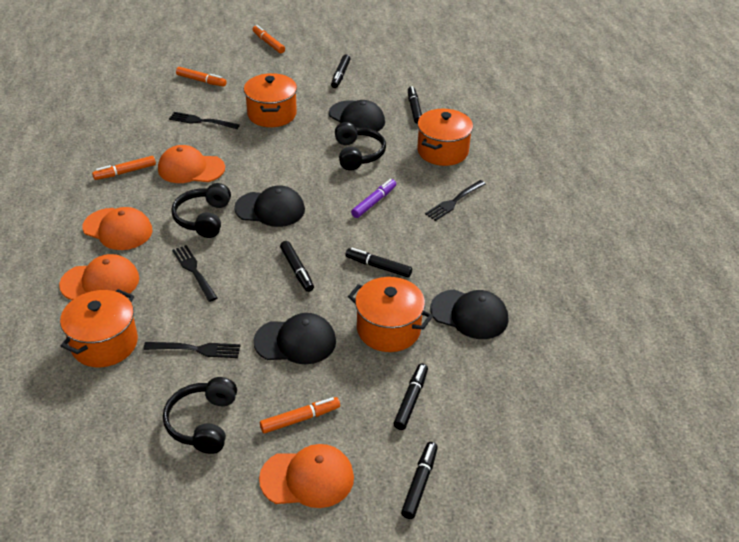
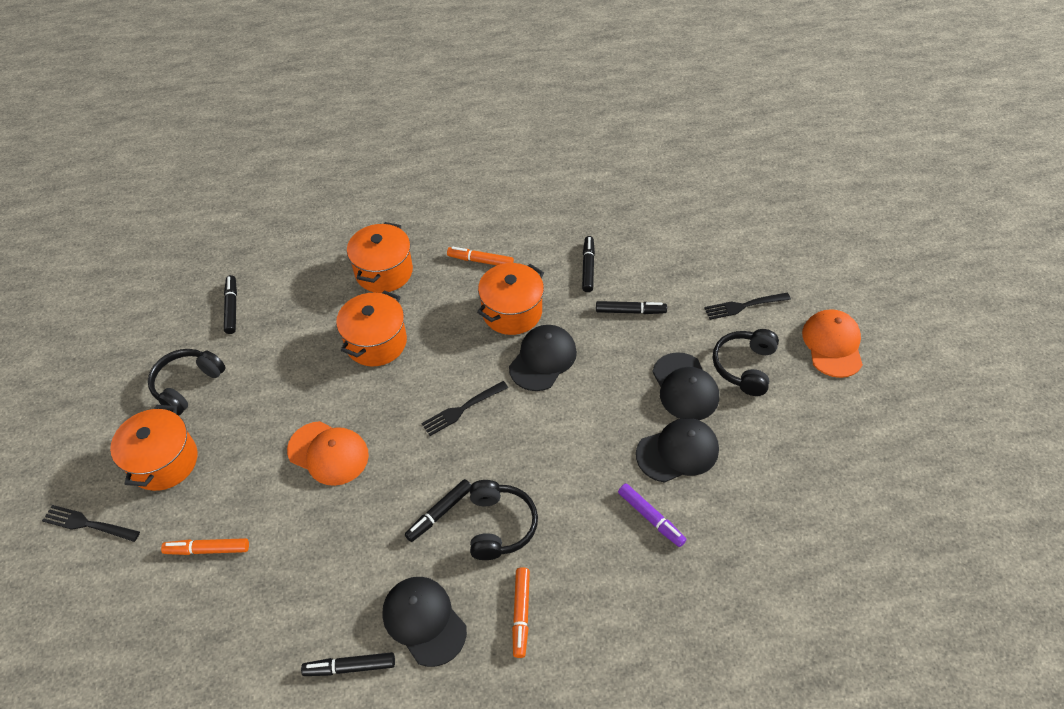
black fork: [143,342,241,358] [169,112,240,129] [172,245,217,302] [425,180,486,221] = 4 -> [42,505,140,542] [421,381,508,436] [704,293,791,320] = 3
black marker: [280,241,314,292] [331,54,350,88] [346,248,412,278] [393,364,428,430] [401,442,438,519] [408,86,422,124] = 6 -> [224,275,237,334] [301,652,395,676] [405,479,471,542] [582,236,595,292] [596,301,667,314] = 5
orange cap: [59,254,139,300] [82,207,152,250] [158,145,225,183] [259,444,354,508] = 4 -> [287,421,369,486] [802,309,863,378] = 2
orange marker: [92,156,156,180] [176,67,227,87] [252,25,285,53] [260,397,340,434] = 4 -> [161,538,249,555] [447,247,514,265] [512,567,530,658] = 3

